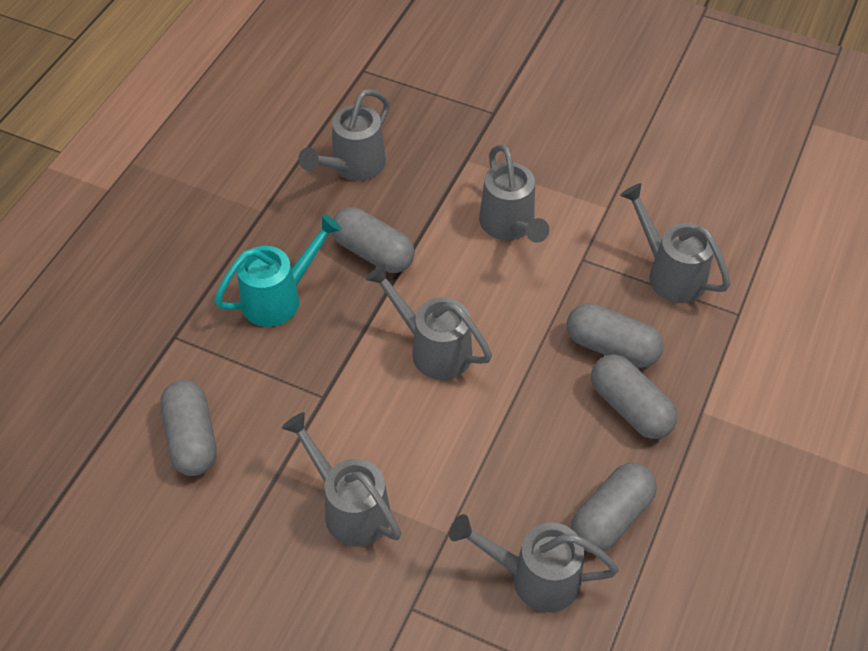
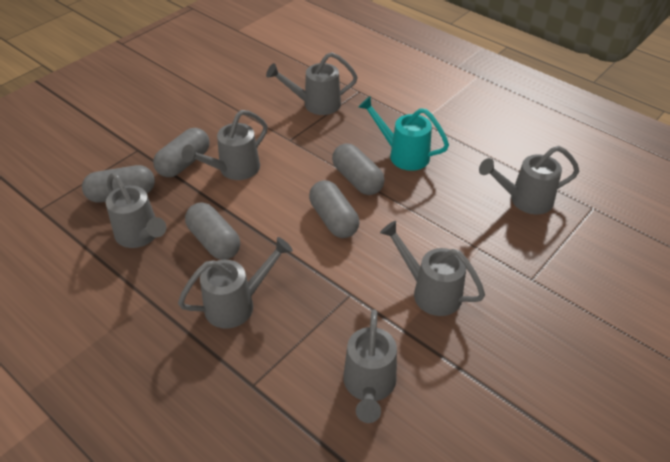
grey watering can: [282,412,401,547] [299,89,390,181] [366,263,492,380] [449,514,619,612] [479,145,549,243] [620,183,730,303] = 6 -> [106,173,166,248] [178,237,293,329] [182,110,268,180] [266,52,358,115] [343,309,397,423] [380,221,485,316] [479,146,579,214] = 7

